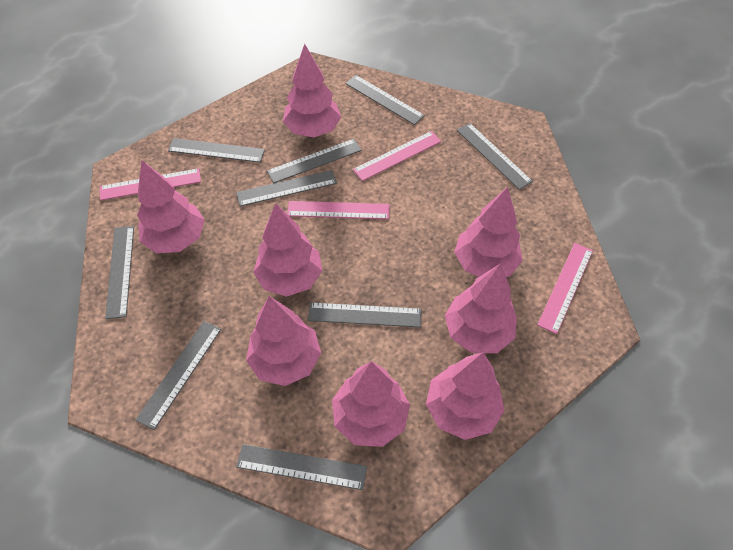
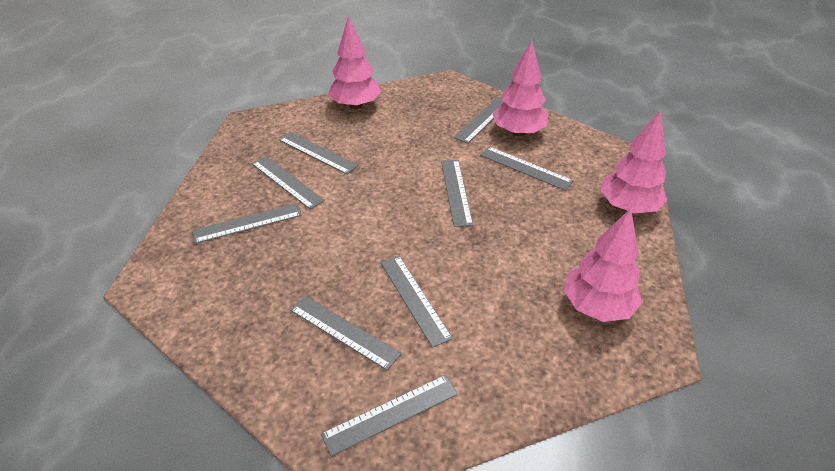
pink ruler: [100,168,201,200] [287,201,390,219] [353,131,441,181] [537,243,593,334] = 4 -> none = 0
pink tree: [137,160,205,253] [246,296,321,386] [253,204,323,297] [283,44,341,137] [332,361,410,447] [426,352,505,440] [445,263,517,353] [454,187,523,277] = 8 -> [328,15,381,109] [492,40,548,136] [564,208,643,322] [600,110,667,213] = 4

